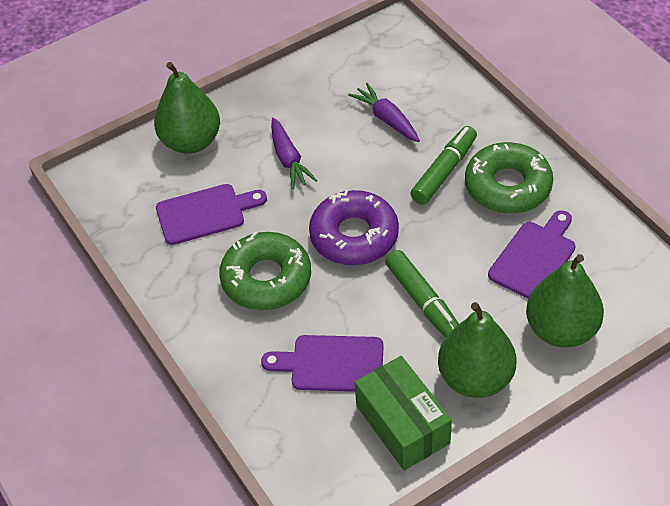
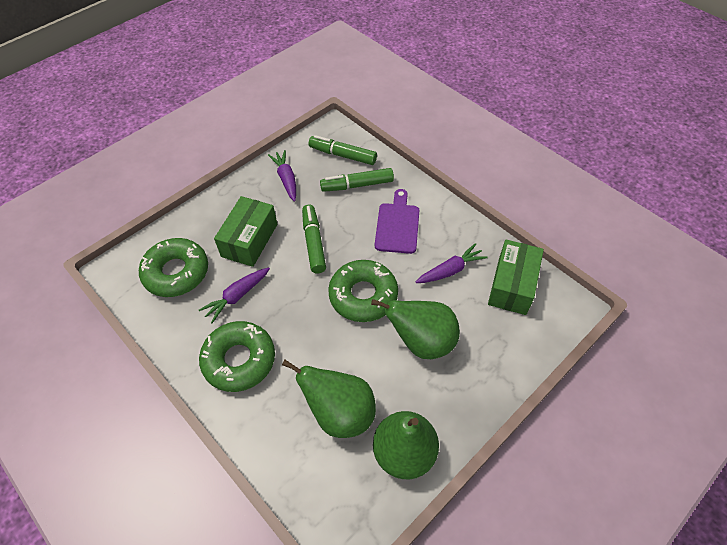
green box: [355,356,452,471] = 1 -> [214,196,277,267] [488,240,544,315] = 2
green donut: [219,231,311,310] [465,142,553,214] = 2 -> [139,238,208,297] [199,321,275,392] [328,260,398,322] = 3
green marker: [385,250,459,338] [410,126,477,205] = 2 -> [302,205,326,273] [308,135,377,165] [320,168,394,192] = 3
purple carrot: [271,118,317,189] [348,83,420,142] = 2 -> [199,267,270,323] [268,150,296,202] [416,243,488,283] = 3
purple cutting board: [156,184,267,245] [261,335,384,392] [488,210,576,299] = 3 -> [375,189,420,254] = 1
purple donut: [309,190,399,265] = 1 -> none = 0

